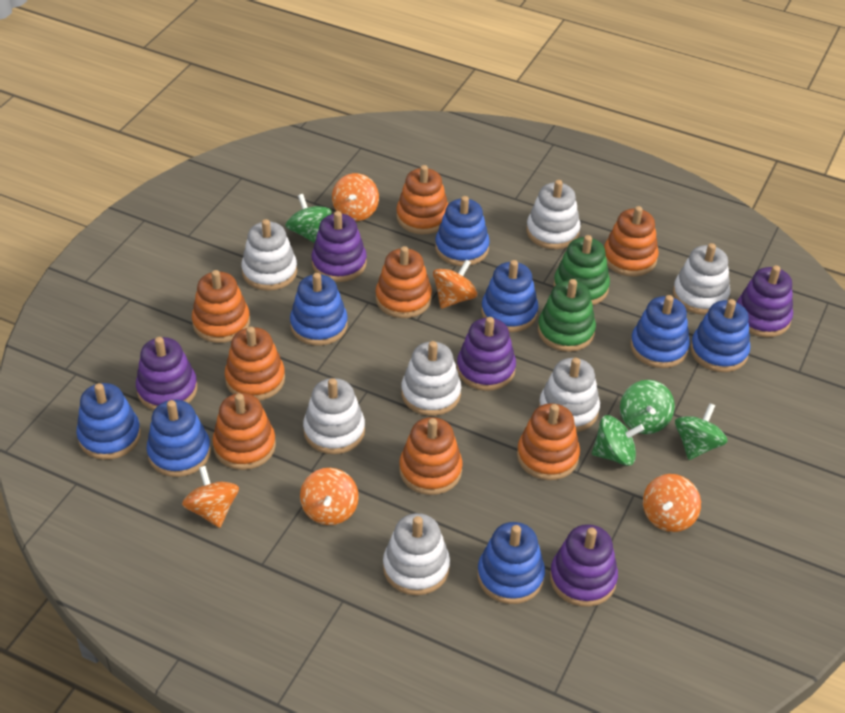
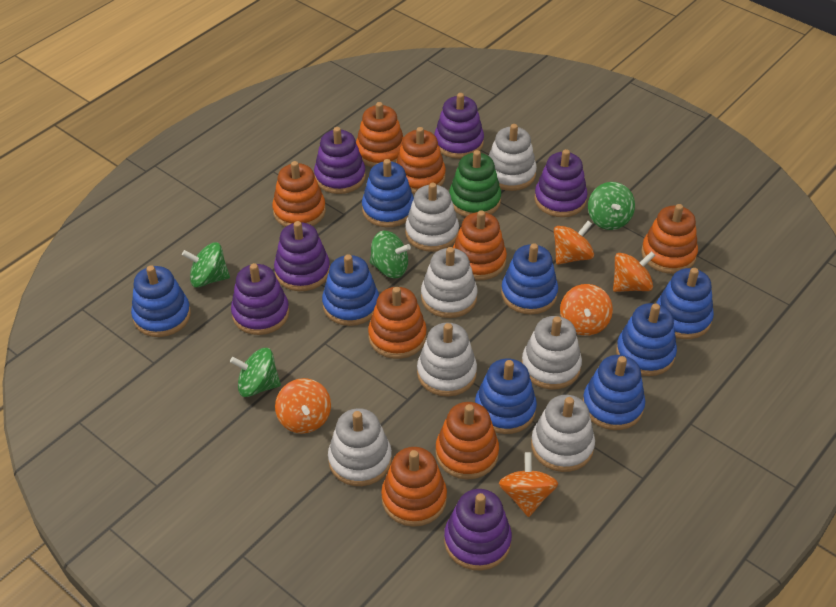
green stacking toy: [538,279,596,352] [553,235,610,305] = 2 -> [449,150,501,217] = 1
purple stacking toy: [136,337,197,410] [312,211,367,282] [457,317,516,391] [550,524,618,607] [737,265,793,337] = 5 -> [231,263,289,335] [274,221,330,291] [314,127,366,194] [434,93,484,159] [444,489,512,570] [534,149,588,217] = 6

